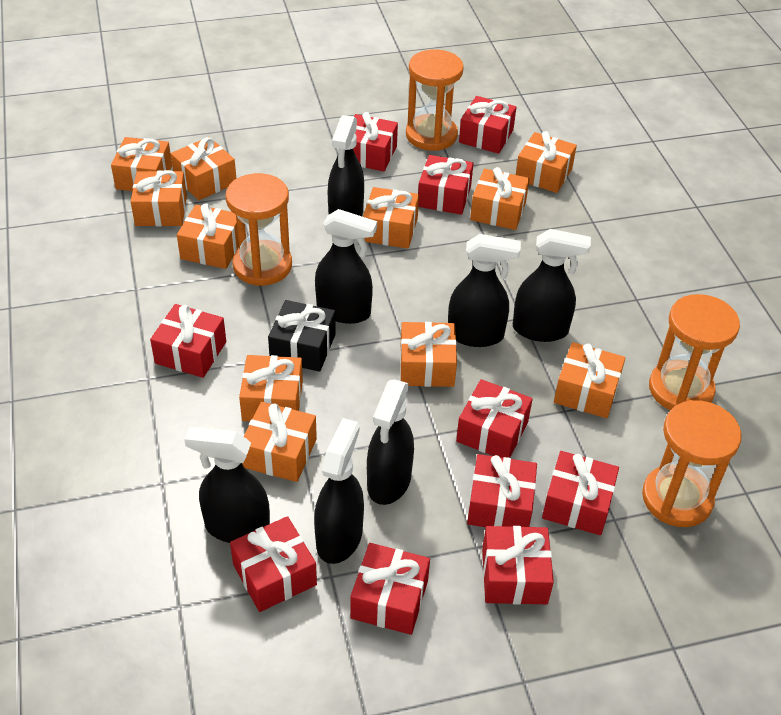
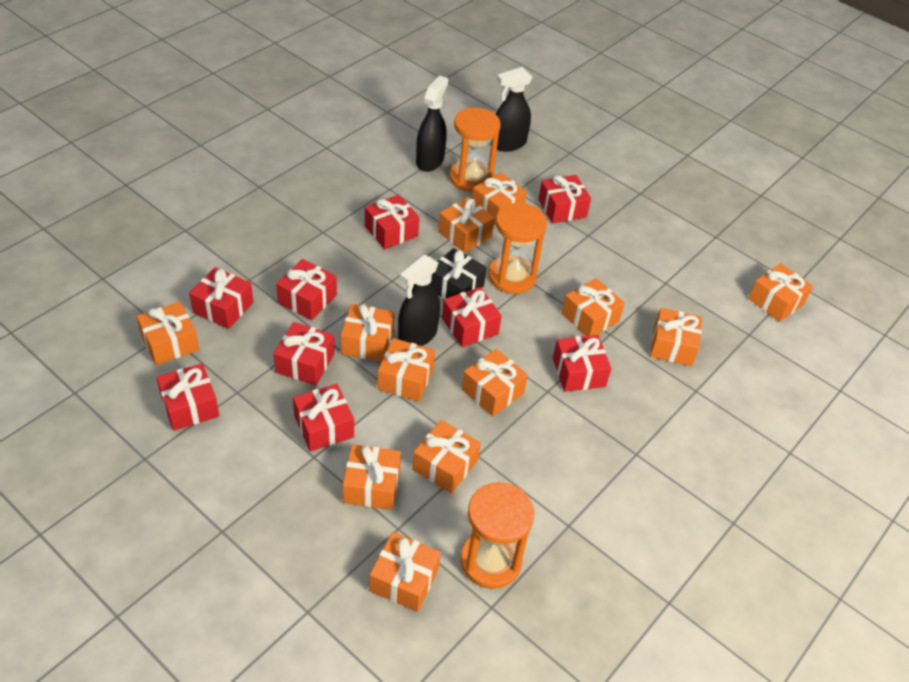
black spray bottle: [184,427,270,543] [314,418,364,564] [315,209,377,324] [328,115,364,216] [367,379,414,505] [448,234,521,347] [513,229,591,342] = 7 -> [398,255,440,346] [416,76,448,172] [491,67,532,151] = 3
orange gift: [111,137,172,191] [131,170,187,226] [171,137,236,200] [177,203,239,269] [239,355,303,421] [242,402,317,482] [363,187,419,249] [400,322,457,387] [470,167,529,230] [516,131,577,193] [554,342,625,418] = 11 -> [136,302,200,365] [341,304,394,362] [343,444,401,510] [369,532,441,612] [377,338,435,402] [412,420,481,494] [438,197,495,253] [462,349,528,416] [472,172,527,225] [562,278,625,336] [650,308,702,366] [748,263,813,322] = 12
orange hourglass: [225,173,292,286] [406,49,464,151] [642,400,742,527] [649,294,740,410] = 4 -> [449,107,501,192] [460,482,535,589] [488,203,547,294] = 3
red gift: [150,304,226,378] [230,516,317,612] [350,543,430,635] [353,112,398,172] [418,155,473,215] [456,379,533,458] [459,96,516,154] [467,454,537,527] [482,526,554,605] [542,451,619,535] = 10 -> [156,364,219,431] [189,267,253,329] [274,322,335,386] [276,259,337,320] [293,384,354,452] [365,194,419,249] [442,287,502,347] [538,175,591,224] [553,335,611,392] = 9

